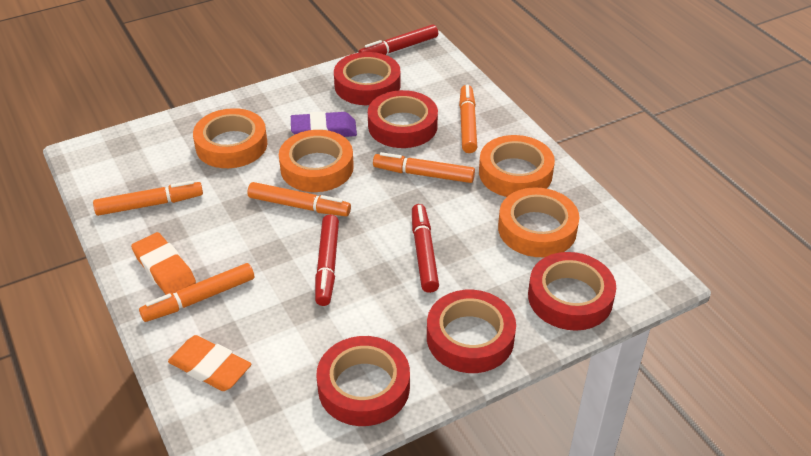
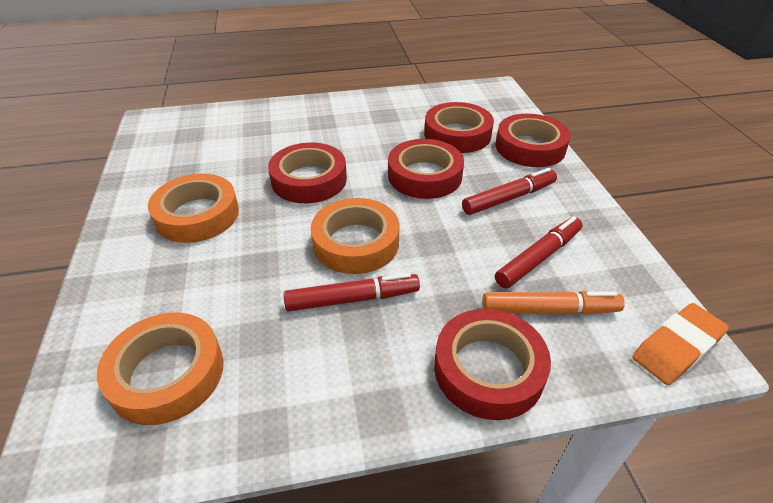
orange eraser: [131,232,196,294] [168,335,251,391] = 2 -> [632,303,729,385] = 1
orange marker: [93,180,203,216] [139,263,254,322] [247,182,351,216] [373,152,475,183] [459,85,477,153] = 5 -> [482,291,625,315] = 1
orange tape: [193,108,267,168] [279,130,354,192] [479,135,555,197] [498,187,579,257] = 4 -> [97,313,224,425] [148,174,239,243] [311,198,400,274] = 3
purple eraser: [291,111,357,137] = 1 -> none = 0

